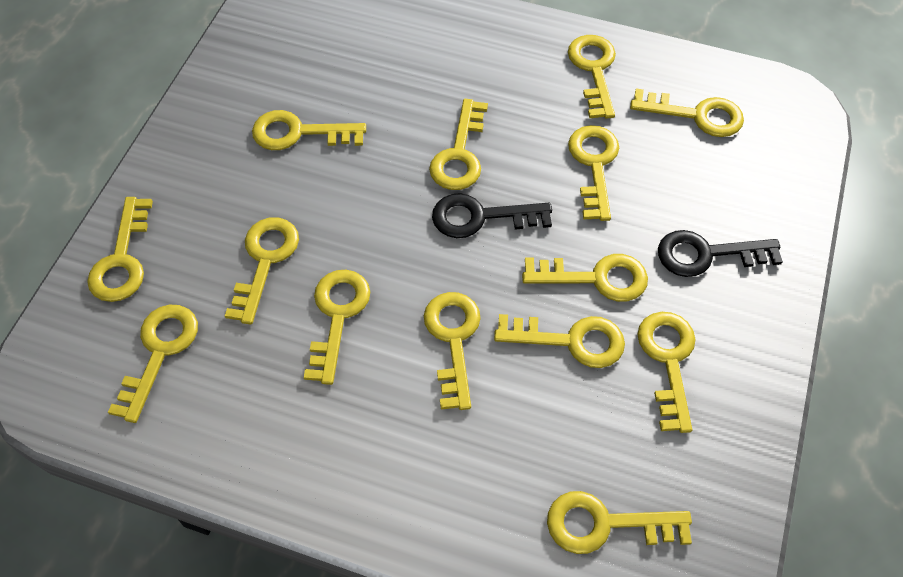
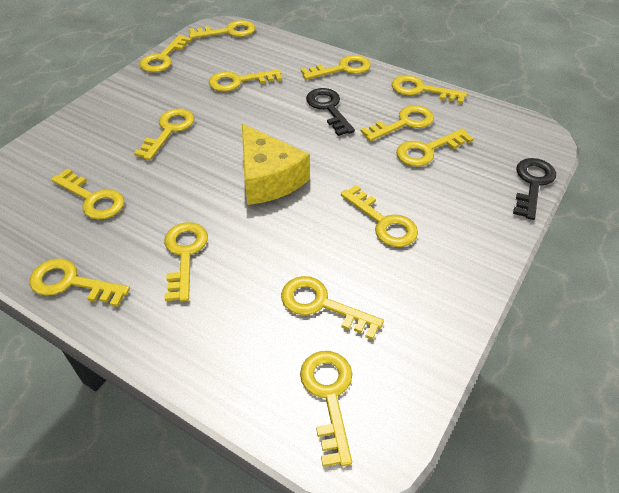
yellow cheese: none = 0 -> [242,124,310,205] = 1

